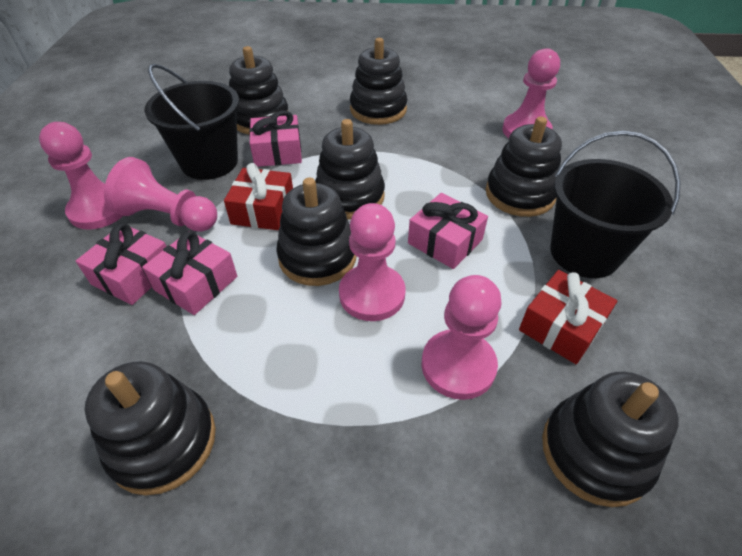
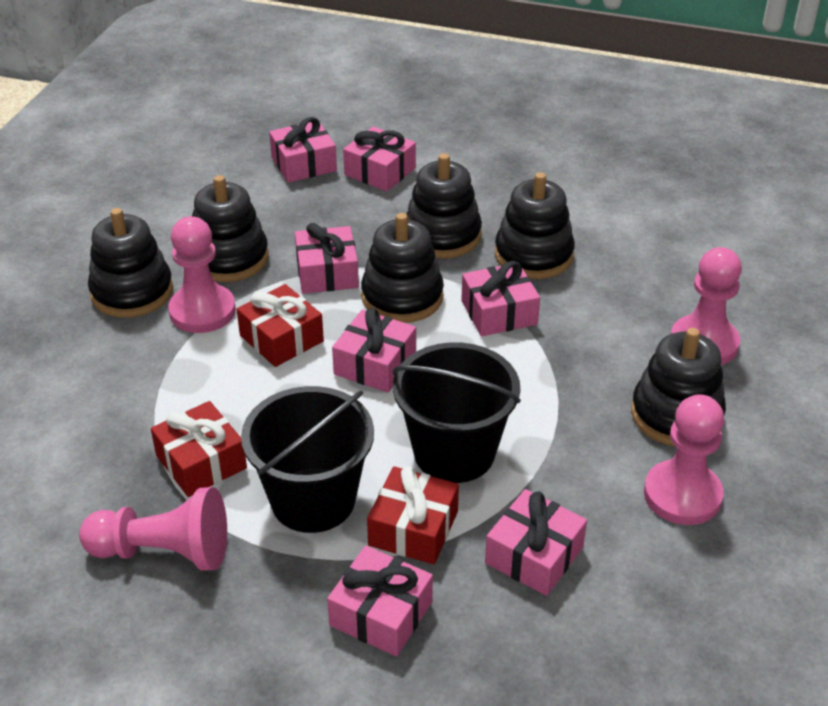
black stacking toy: [85,361,216,495] [229,46,288,134] [276,178,356,286] [315,119,385,220] [350,38,407,125] [486,116,562,217] [542,372,679,507] = 7 -> [88,208,173,318] [192,175,269,282] [361,213,444,323] [406,153,482,259] [495,172,575,279] [631,328,726,446] = 6
pink gift: [76,223,166,305] [142,231,237,315] [249,111,302,167] [408,193,488,269] = 4 -> [269,117,337,183] [295,223,359,294] [327,546,433,657] [332,308,416,393] [343,126,416,192] [461,261,540,336] [485,489,587,596] = 7
pink pawn: [39,122,122,230] [104,157,217,232] [339,203,405,321] [421,275,502,400] [502,48,560,138] = 5 -> [79,487,227,571] [168,216,236,333] [644,394,724,525] [671,247,742,365] = 4
red gift: [224,163,293,230] [519,270,617,364] = 2 -> [151,401,247,497] [237,284,324,367] [367,466,459,565] = 3

